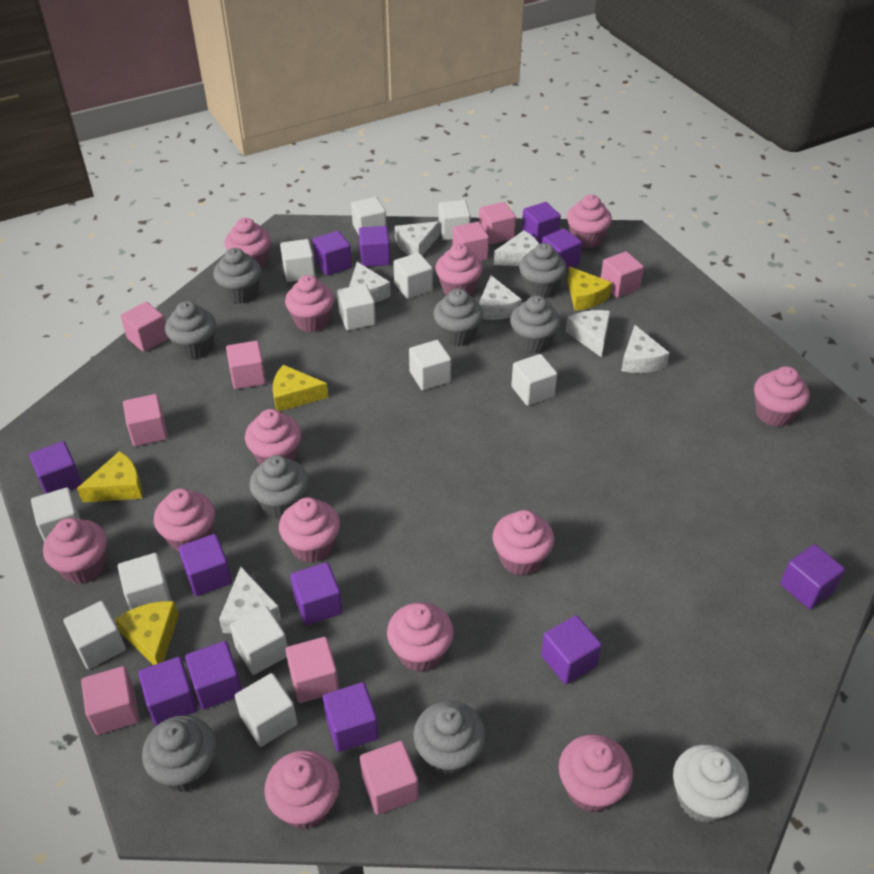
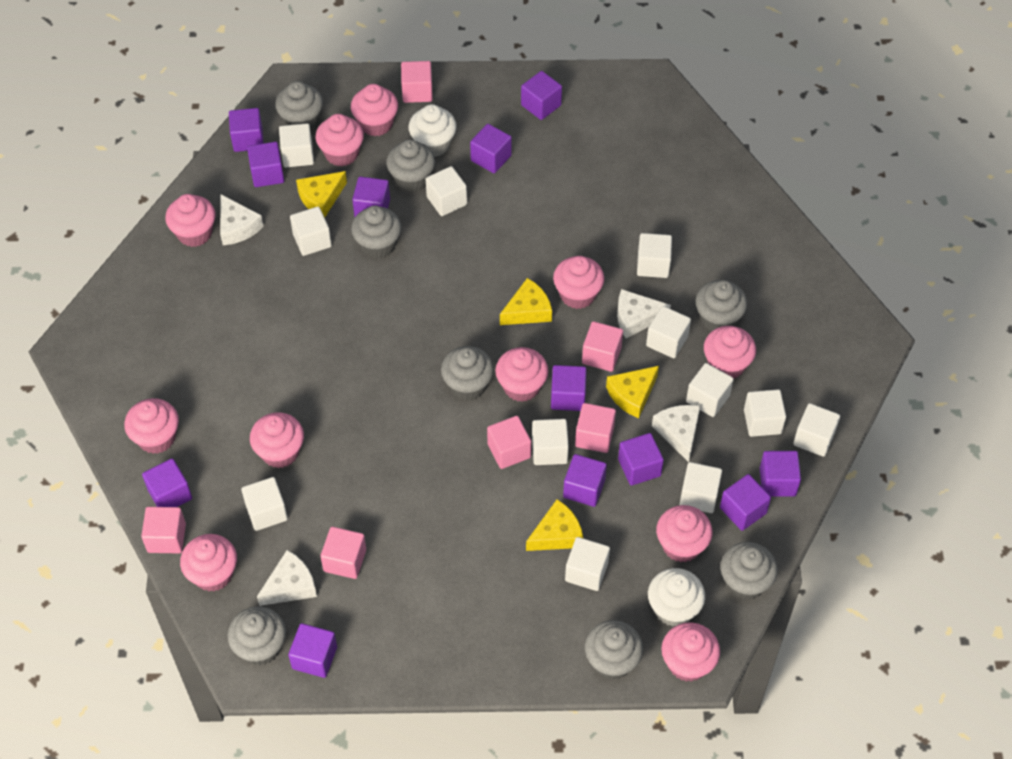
pink cube: [81,666,140,735] [121,302,169,352] [123,394,168,446] [226,341,266,389] [285,637,339,703] [360,741,419,815] [453,222,489,261] [479,202,516,245] [601,251,644,298] = 9 -> [141,507,186,554] [320,527,366,579] [401,61,433,103] [487,416,531,469] [575,403,616,453] [582,321,623,372] = 6
pink cupcake: [43,518,107,584] [154,489,215,551] [225,218,271,270] [245,409,301,465] [264,750,340,829] [279,497,340,563] [285,275,334,332] [387,602,454,672] [435,244,483,296] [493,510,554,576] [559,734,633,812] [567,195,612,248] [754,366,810,427] = 13 -> [124,398,179,454] [165,194,215,247] [180,534,237,592] [250,412,304,468] [315,114,364,166] [351,84,398,136] [495,347,548,402] [553,256,604,309] [656,505,713,562] [661,622,720,682] [704,326,756,379] = 11
white cheese: [219,567,281,634] [349,262,391,303] [395,221,440,256] [479,275,522,320] [494,231,539,266] [566,310,610,357] [621,325,670,373] = 7 -> [220,194,264,245] [257,550,317,606] [617,289,671,338] [652,405,700,462] = 4
white cupcake: [673,745,749,823] = 1 -> [408,104,457,157] [648,568,705,627] = 2

